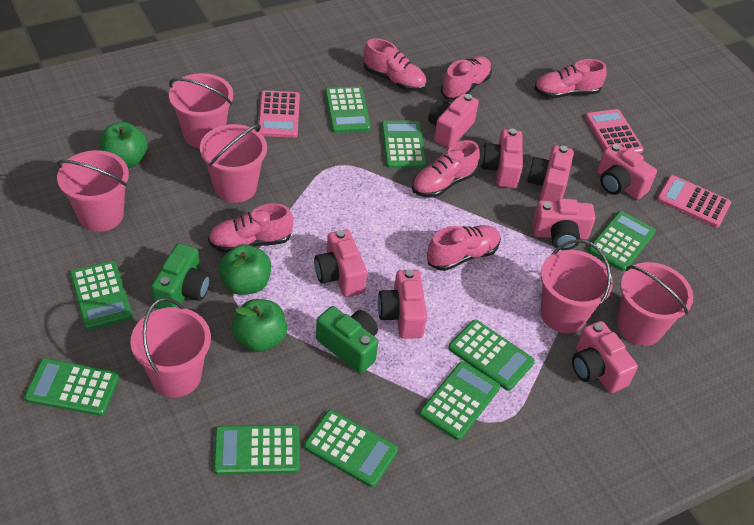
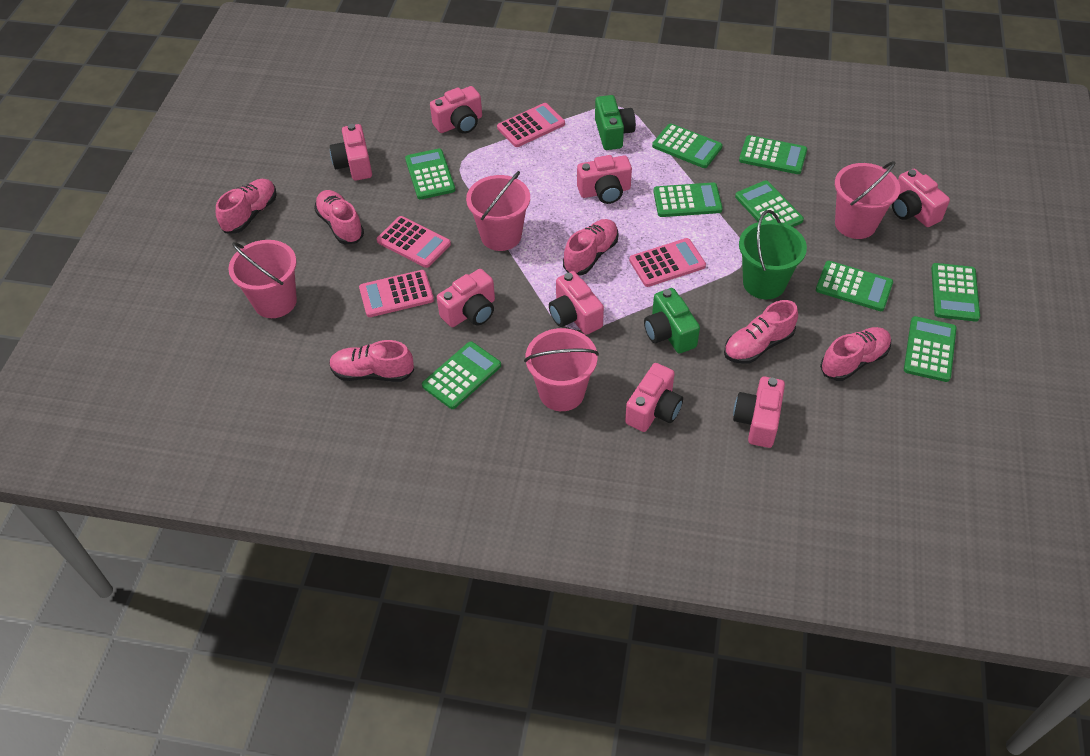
green apple: [99,122,148,168] [219,244,271,295] [232,299,287,352] = 3 -> none = 0
green bucket: none = 0 -> [739,210,807,299] = 1
pink bucket: [57,150,129,232] [130,298,211,398] [169,73,233,149] [200,124,267,203] [541,240,613,333] [617,262,693,346] = 6 -> [228,240,297,318] [466,171,530,251] [524,328,599,411] [835,161,900,239] = 4
pink calculator: [258,90,300,138] [585,109,644,154] [657,175,731,228] = 3 -> [359,270,434,317] [376,216,451,268] [497,103,565,147] [629,238,706,287] = 4

